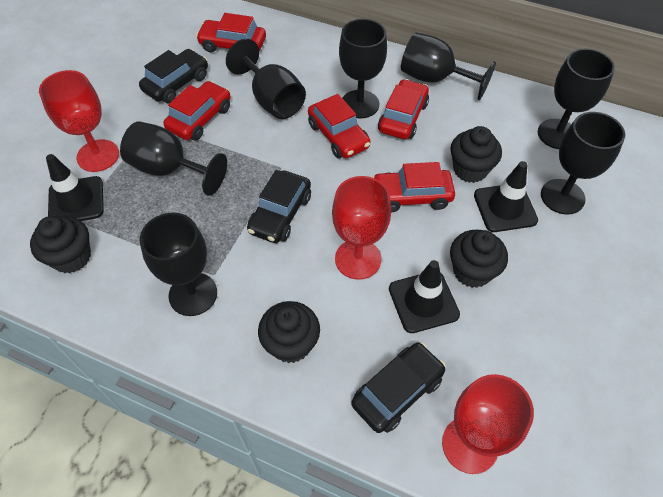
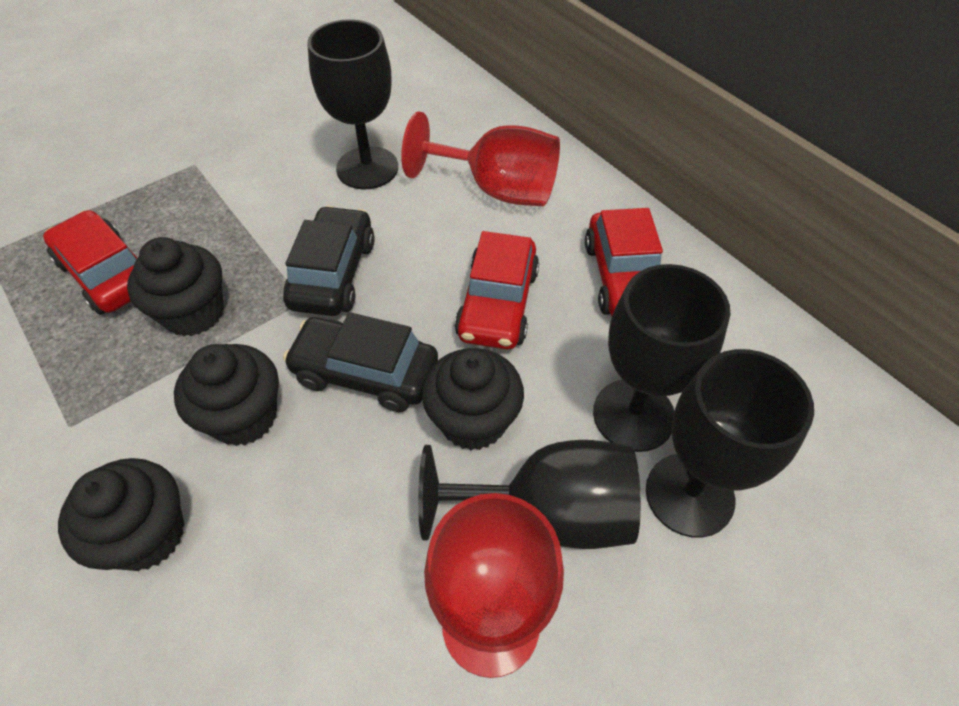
black car: [139,49,208,103] [247,170,311,243] [351,342,446,433] = 3 -> [283,206,375,316] [283,312,438,412] = 2
black goblet: [120,121,227,196] [139,213,217,316] [226,39,306,119] [339,19,387,119] [401,33,496,100] [538,49,615,149] [541,112,625,214] = 7 -> [307,19,398,190] [418,440,641,549] [593,264,731,452] [646,349,814,538] = 4
black traffic cone: [46,154,104,221] [389,260,460,333] [474,161,538,232] = 3 -> none = 0
red car: [163,81,231,141] [196,13,266,52] [308,94,371,158] [372,162,455,213] [378,79,429,139] = 5 -> [43,210,137,315] [455,231,539,350] [585,208,663,316] = 3
red goblet: [39,70,119,172] [332,176,391,280] [442,374,534,474] = 3 -> [401,111,560,206] [424,493,564,678] = 2

